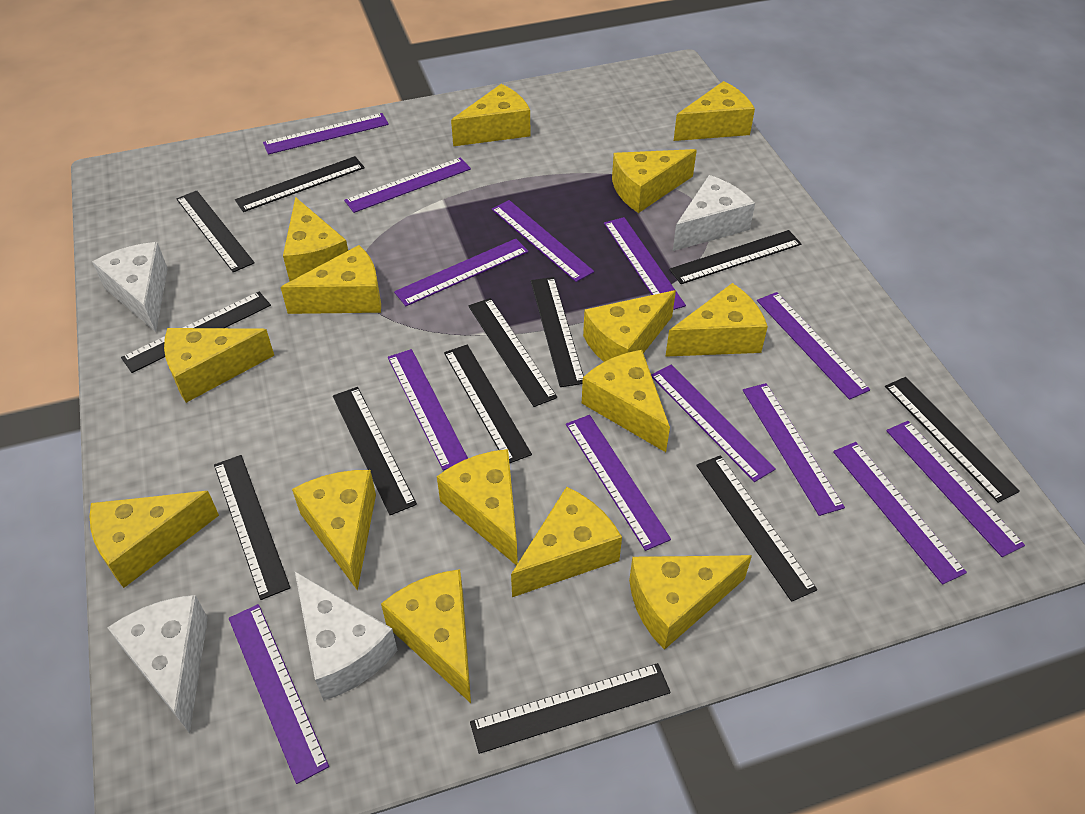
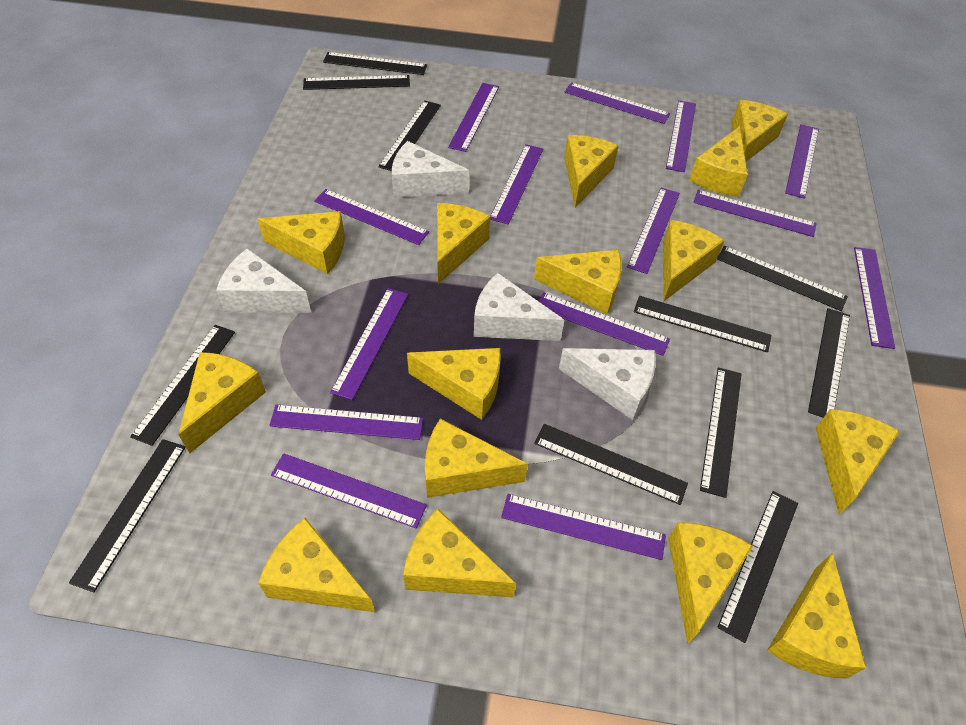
black ruler: [121,292,271,373] [176,191,254,272] [214,455,291,600] [235,156,365,212] [333,387,417,515] [444,345,532,464] [468,298,557,407] [470,663,671,754] [531,277,584,387] [669,230,802,284] [696,455,817,602] [885,377,1020,503] = 12 -> [69,439,186,592] [130,325,235,446] [303,75,410,90] [323,52,427,75] [378,100,441,171] [534,424,688,505] [634,296,771,352] [700,368,742,498] [717,246,848,311] [717,491,798,643] [808,308,850,418] = 11
purple ruler: [229,604,329,784] [263,113,389,155] [344,157,471,213] [388,349,468,471] [394,238,528,306] [492,200,594,282] [566,415,671,551] [604,217,686,310] [651,365,776,482] [743,383,845,516] [757,292,870,400] [833,442,967,585] [886,421,1025,557] = 13 -> [269,404,423,440] [271,453,427,528] [314,189,429,245] [330,288,408,400] [448,83,499,152] [490,144,543,224] [501,494,666,560] [539,292,670,356] [565,82,670,124] [627,187,680,274] [666,100,696,172] [693,190,817,237] [785,124,819,199] [854,247,895,349] = 14

